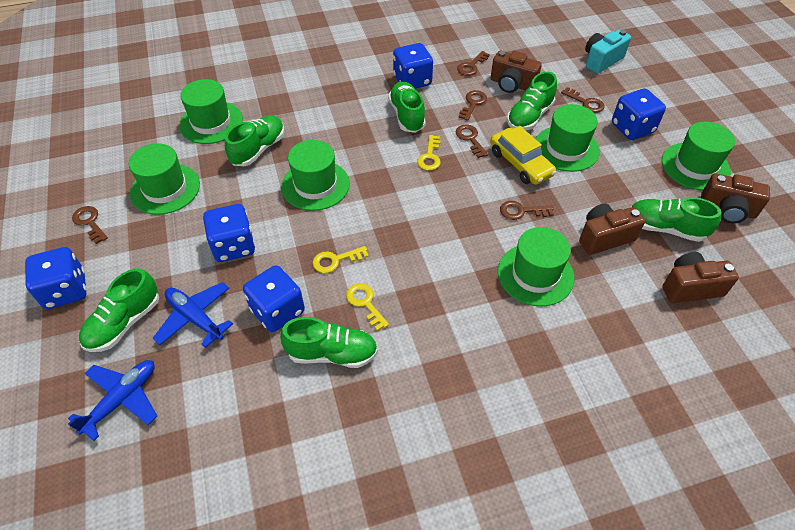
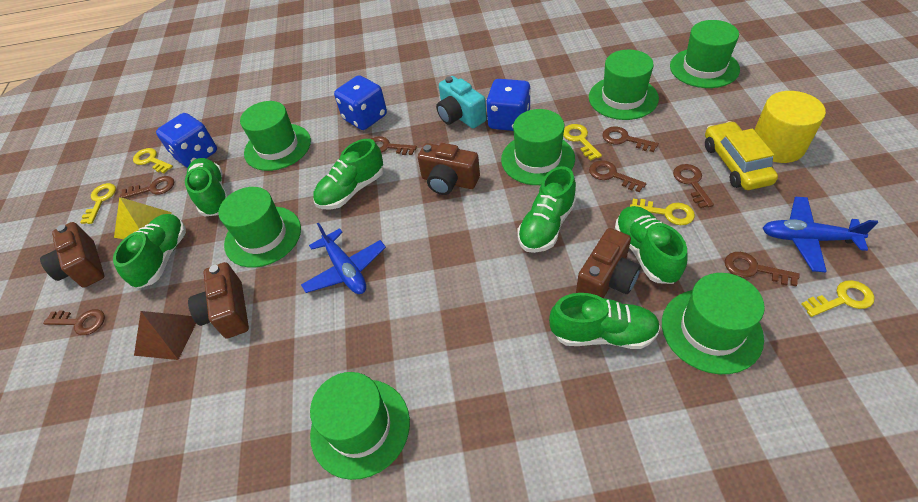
blue dice: [25,247,86,309] [203,204,255,262] [243,265,305,332] [393,43,433,89] [612,88,666,140] = 5 -> [156,113,217,168] [334,75,387,130] [486,79,531,131] = 3
brown key: [72,206,108,244] [456,125,488,158] [457,51,490,76] [459,90,487,121] [500,201,554,220] [561,87,605,113] = 6 -> [43,309,105,335] [120,176,174,198] [371,136,417,155] [589,160,646,193] [602,127,659,152] [673,164,714,208] [725,252,799,286] = 7
brown pyramid: none = 0 -> [134,311,196,360] = 1
green hat: [129,143,200,215] [179,79,243,144] [281,140,350,211] [498,227,575,307] [536,104,600,172] [662,122,735,191] = 6 -> [218,187,301,268] [240,101,311,171] [310,372,410,480] [501,109,575,185] [589,50,659,120] [662,273,765,374] [670,20,740,88] = 7
yellow cylinder: none = 0 -> [754,91,826,163] = 1
yellow key: [313,246,369,273] [346,283,389,331] [417,135,441,171] = 3 -> [80,183,116,224] [133,148,173,173] [563,124,602,160] [630,199,695,225] [801,280,875,317] = 5
yellow pyramid: none = 0 -> [114,197,172,239] = 1

